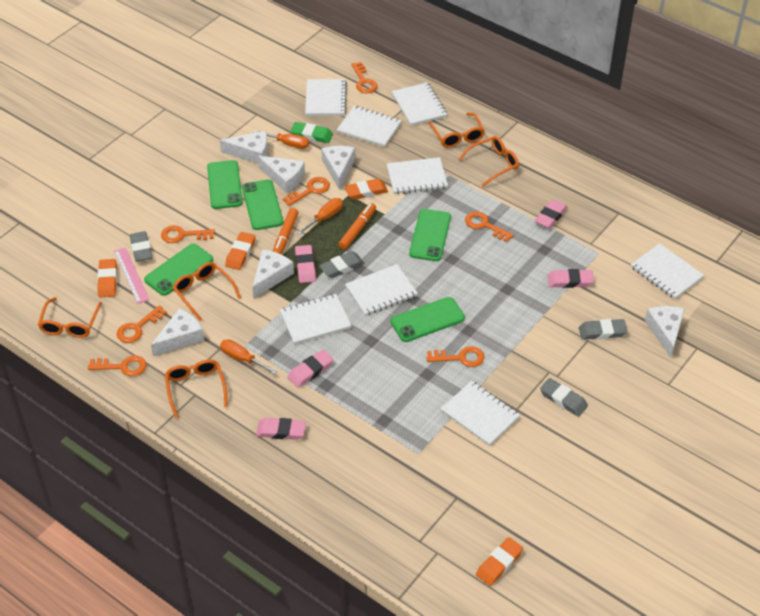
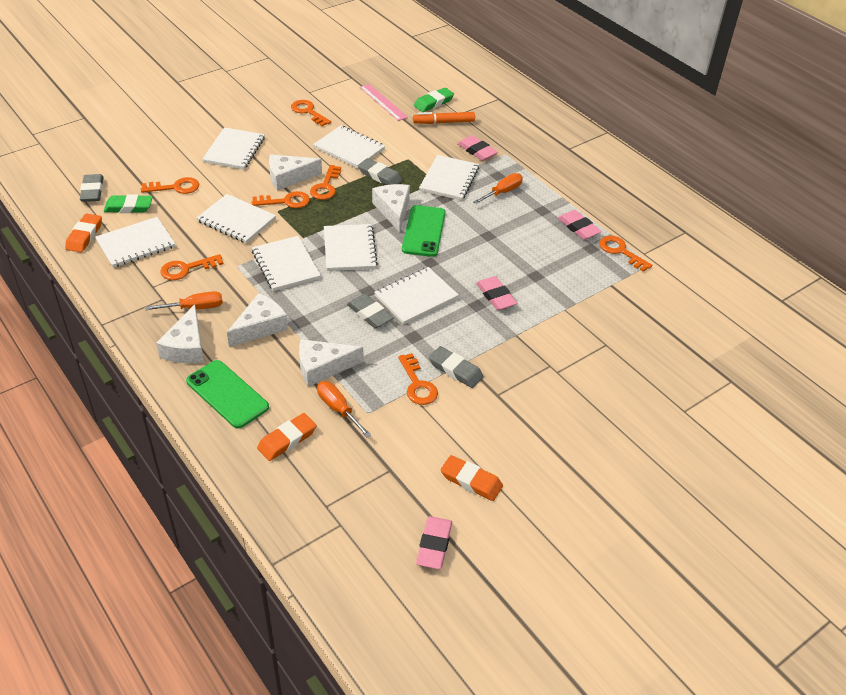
green eraser: [291,122,333,143] = 1 -> [104,194,153,213] [414,88,454,112] = 2
green phone: [144,244,213,296] [207,160,243,209] [242,180,283,230] [390,297,465,342] [409,209,451,261] = 5 -> [186,360,269,429] [402,205,445,257] = 2
orange eraser: [97,259,117,298] [225,232,256,270] [344,178,388,200] [476,537,523,586] = 4 -> [65,213,102,252] [257,413,317,461] [441,455,503,501] = 3
orange glasses: [38,297,102,338] [165,359,228,418] [173,262,241,321] [428,113,485,148] [458,136,519,187] = 5 -> none = 0
orange marker: [273,208,298,254] [339,203,376,250] = 2 -> [413,112,475,124] = 1
pink eraser: [256,418,306,440] [287,350,334,388] [295,245,316,283] [535,199,567,229] [548,269,594,288] = 5 -> [416,516,452,569] [457,135,498,161] [476,276,517,310] [558,210,602,240] = 4
white cheese: [151,308,204,356] [220,131,268,164] [253,250,294,298] [258,156,305,193] [321,146,355,190] [645,306,685,358] = 6 -> [156,304,204,363] [227,293,288,347] [269,154,322,191] [299,339,364,387] [372,184,410,232] = 5

